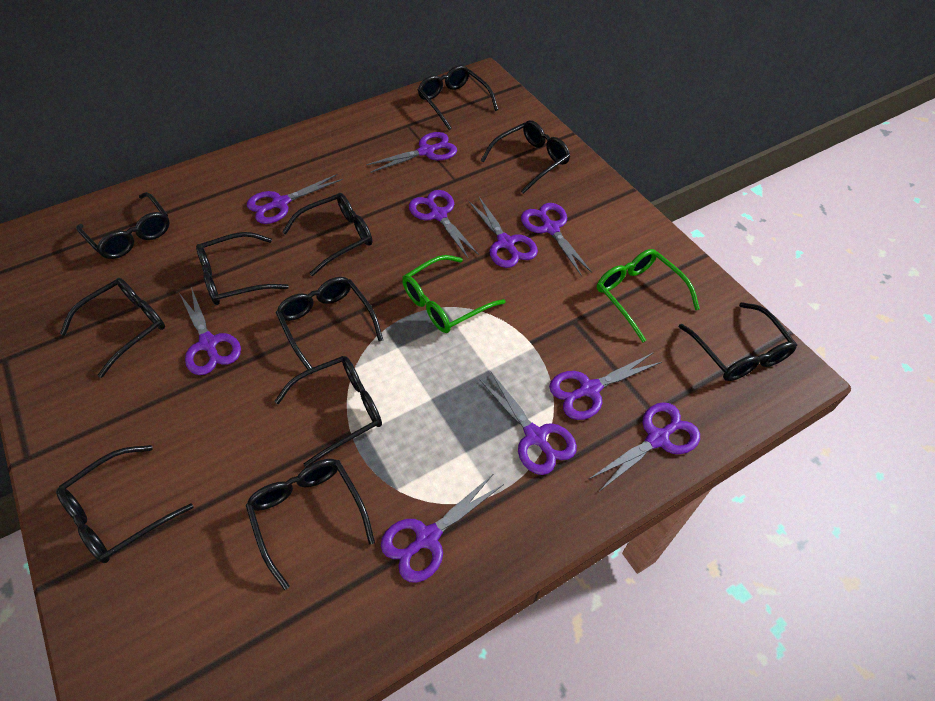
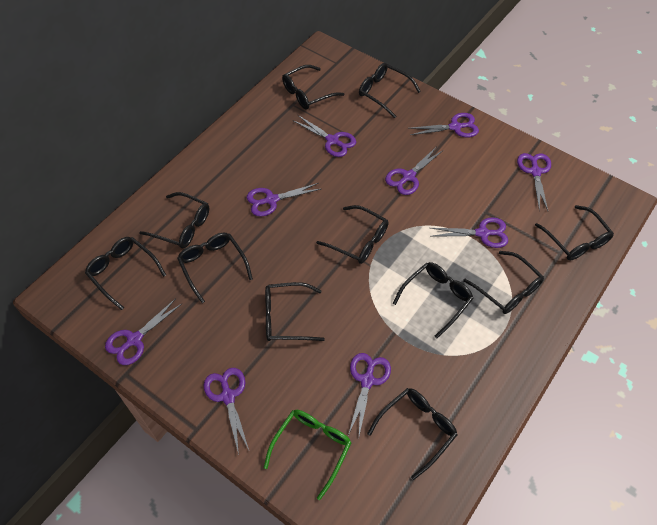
green glasses: [402,255,505,333] [597,249,700,342] = 2 -> [264,410,351,500] = 1
purple scissors: [179,287,241,375] [247,174,343,224] [366,132,457,173] [381,474,504,583] [409,190,479,258] [468,197,538,268] [479,372,577,475] [521,203,592,276] [549,352,662,420] [589,402,700,492] = 10 -> [105,298,182,365] [204,368,249,455] [247,183,321,217] [292,115,356,157] [348,353,391,435] [385,147,444,195] [408,113,479,137] [431,217,508,248] [517,153,551,211] = 9

